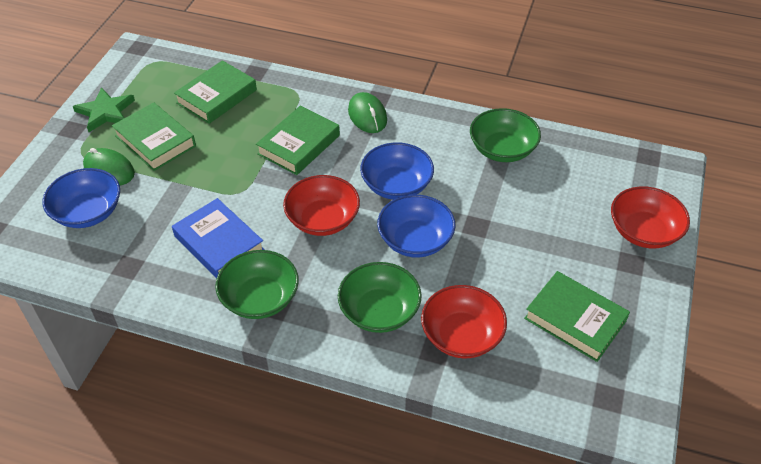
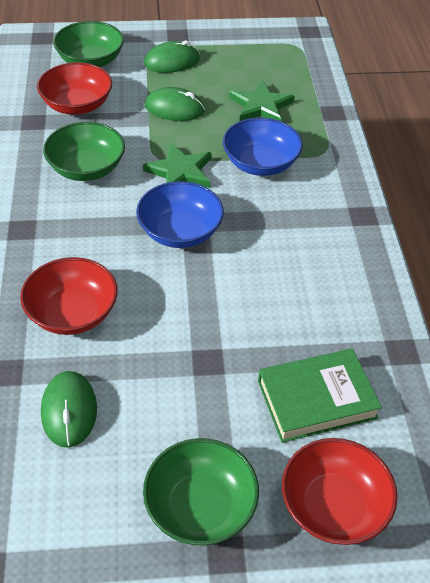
blue book: [172,198,264,279] = 1 -> none = 0
blue bowl: [42,168,120,228] [360,143,434,200] [377,195,456,258] = 3 -> [136,181,224,248] [223,118,303,176] = 2
green book: [112,102,196,171] [174,60,257,124] [256,106,340,175] [524,271,630,362] = 4 -> [258,349,382,443] = 1
green mouse: [83,148,135,186] [348,92,387,133] = 2 -> [41,371,97,448] [144,41,200,73] [145,87,205,121] = 3
green star: [73,87,135,132] = 1 -> [143,143,211,188] [229,81,295,121] = 2

